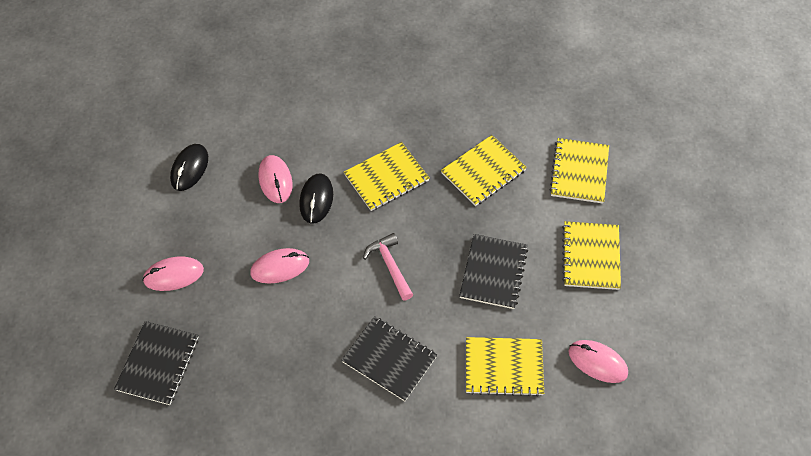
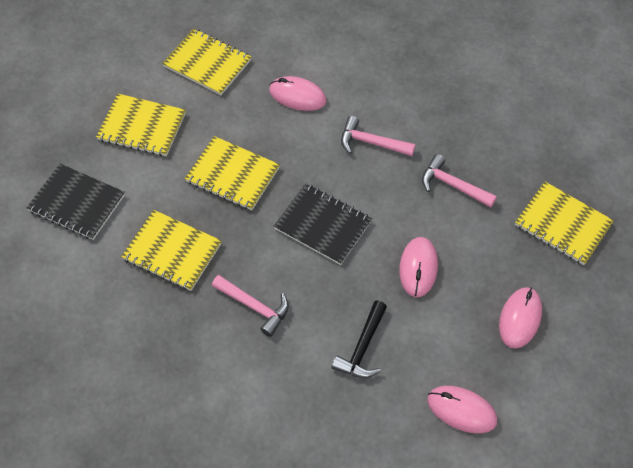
black hammer: none = 0 -> [331,300,387,378] = 1
black mouse: [170,144,208,191] [299,173,333,224] = 2 -> none = 0
black notebook: [114,321,199,405] [341,316,437,401] [459,234,528,309] = 3 -> [26,164,125,240] [274,183,372,265] = 2
pink hammer: [363,233,413,301] = 1 -> [212,275,289,337] [341,116,415,156] [422,154,497,208] = 3

